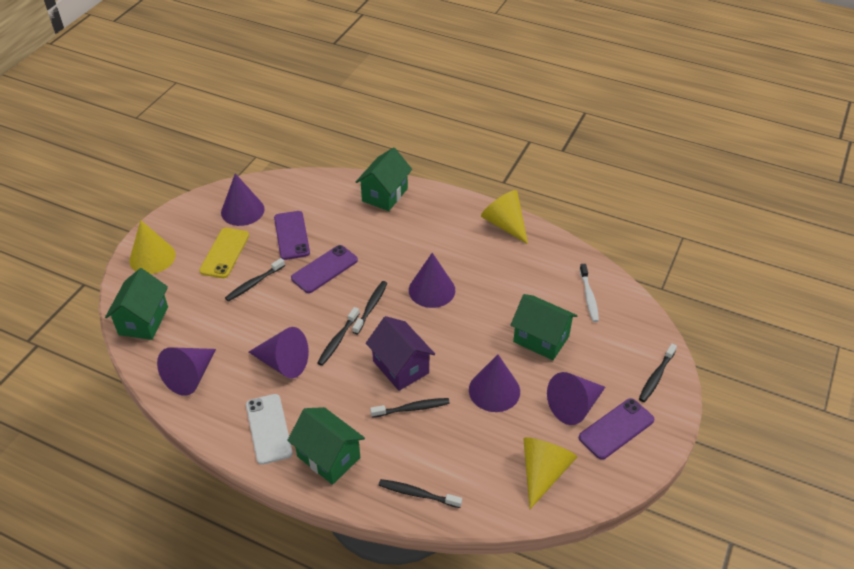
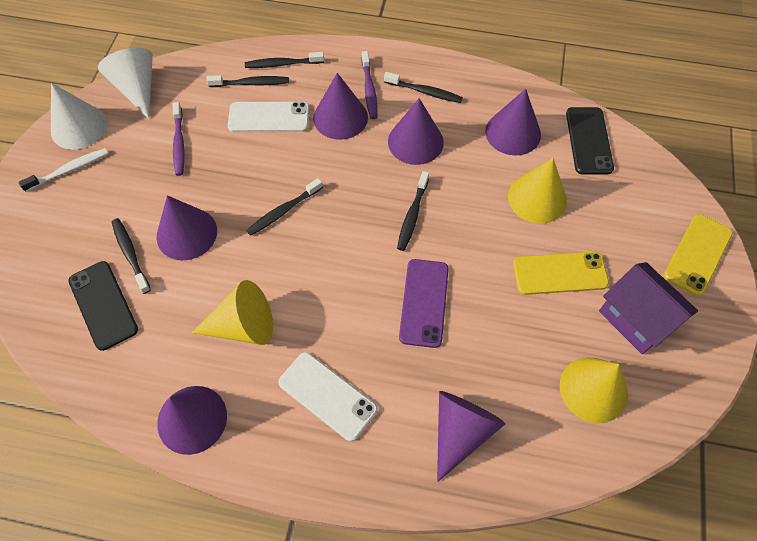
black phone: none = 0 -> [68,261,138,351] [566,107,614,174] = 2
green house: [105,268,168,340] [287,407,365,485] [356,147,412,211] [510,294,577,360] = 4 -> none = 0
purple phone: [274,211,310,260] [291,245,358,293] [579,398,654,460] = 3 -> [399,259,449,348] = 1
purple toothbrush: none = 0 -> [173,102,185,176] [362,51,378,119] = 2
white cone: none = 0 -> [51,83,107,150] [98,48,153,119] = 2
white phone: [246,394,293,465] = 1 -> [228,102,310,132] [278,352,378,442] = 2
yellow phone: [199,228,249,278] = 1 -> [513,251,609,295] [664,214,733,296] = 2

